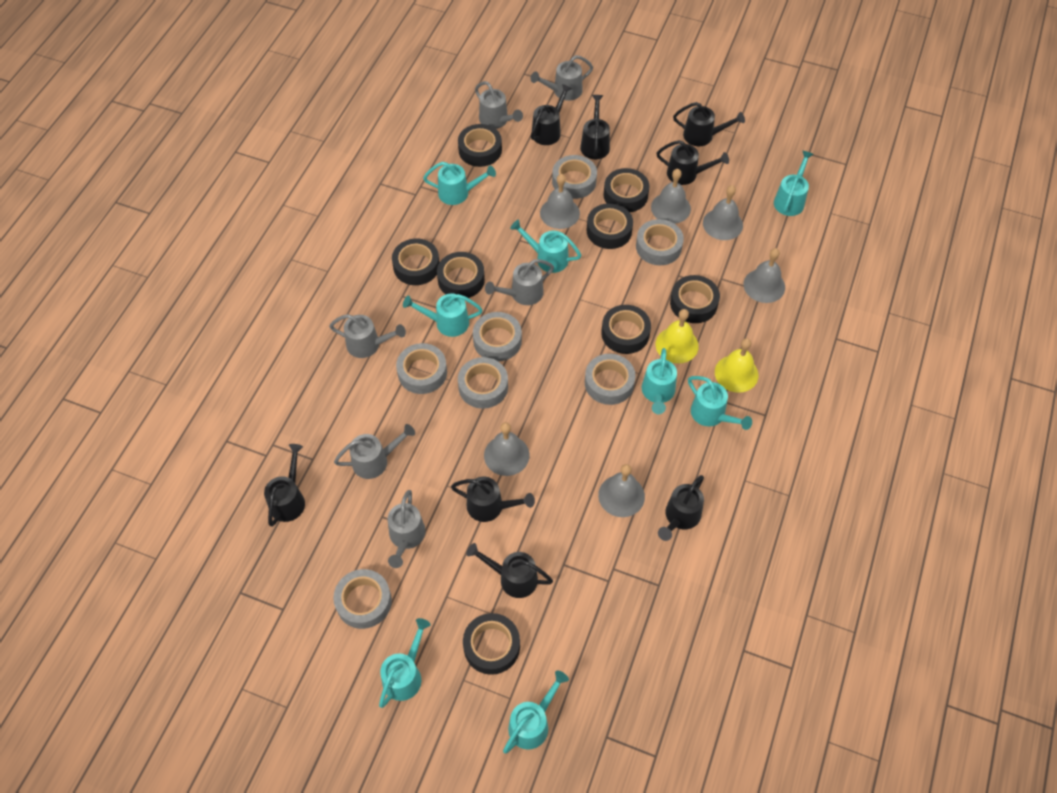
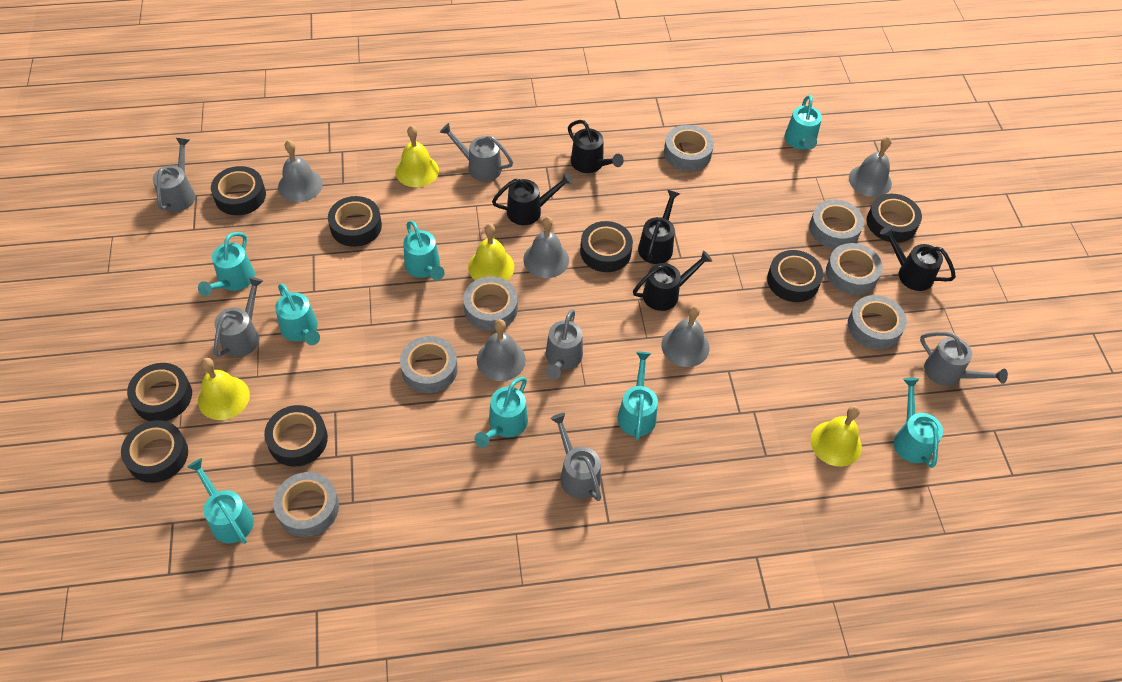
black watering can: [264,444,305,527] [451,476,535,522] [466,543,553,598] [531,84,572,145] [580,95,610,159] [656,140,729,185] [658,475,704,541] [673,102,745,146] = 8 -> [492,172,573,225] [568,120,624,173] [633,251,712,311] [638,190,680,264] [880,225,956,291] = 5
grey bell: [484,422,530,476] [540,174,580,229] [598,464,645,517] [651,169,691,224] [703,185,743,240] [744,248,785,303] = 6 -> [278,140,323,202] [477,319,526,381] [523,216,569,278] [661,306,710,367] [849,136,892,197] = 5
yellow bell: [655,309,699,364] [715,338,758,393] = 2 -> [198,358,250,420] [395,125,439,187] [468,224,514,281] [811,406,862,467] = 4

